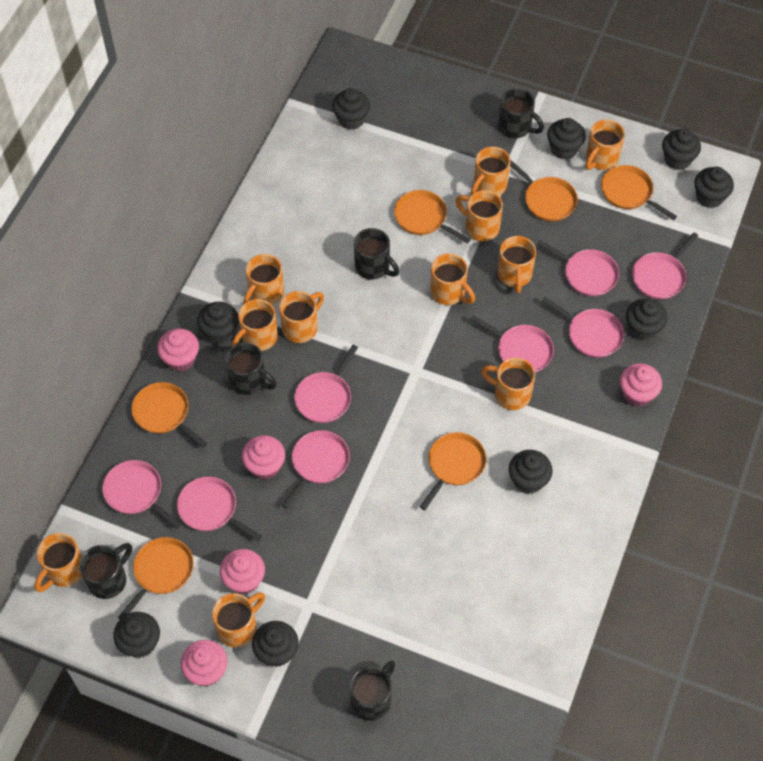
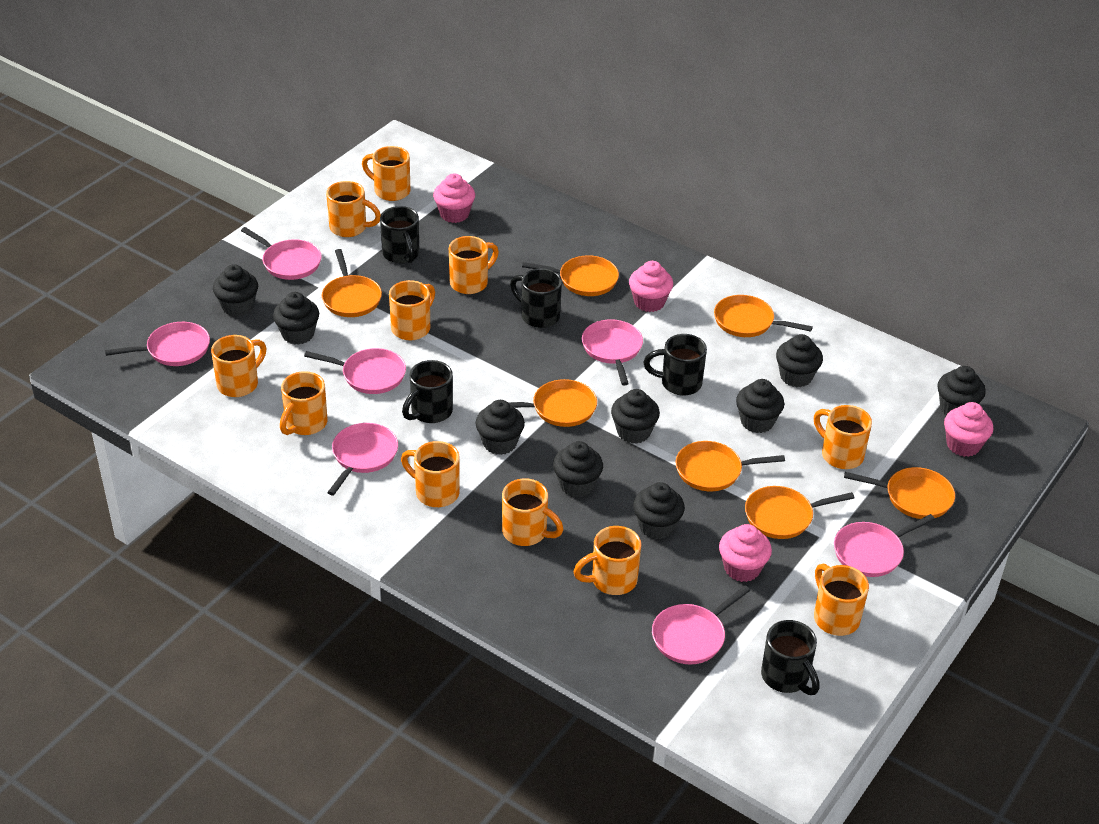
orange pan: [118,537,194,620] [132,382,207,448] [394,190,471,243] [420,432,487,510] [510,159,578,221] [601,165,677,220] = 6 -> [322,249,382,317] [509,379,597,427] [522,255,619,296] [675,441,785,491] [714,295,813,337] [745,486,855,539] [844,467,955,519] = 7
pink cupcake: [157,328,199,371] [180,640,228,686] [220,549,265,594] [242,435,285,480] [620,363,662,407] = 5 -> [433,173,475,223] [629,261,673,312] [719,524,772,582] [944,402,993,457] = 4
pink pan: [102,460,181,529] [177,477,262,541] [282,430,350,509] [294,345,358,423] [470,315,554,373] [537,240,619,296] [542,297,624,358] [632,233,698,299] = 8 -> [105,322,210,366] [241,227,321,280] [304,348,406,394] [327,423,398,496] [582,319,643,385] [652,586,750,664] [834,514,935,577] = 7

